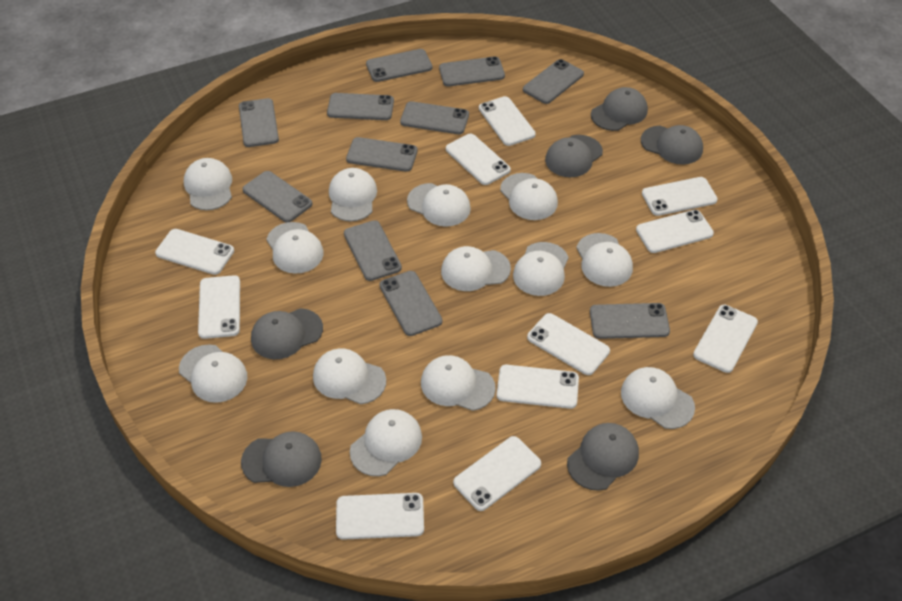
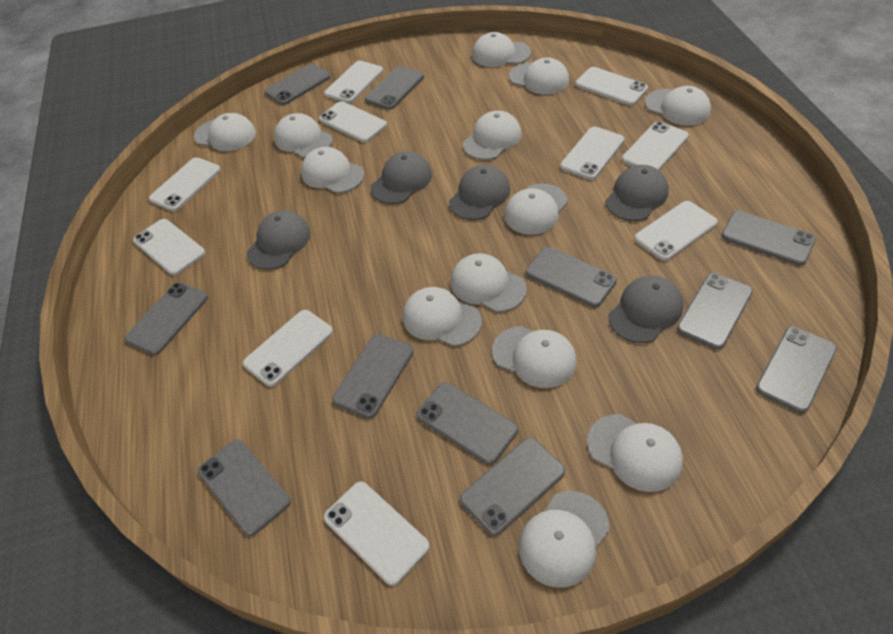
grey cap: [241,431,322,487] [251,308,323,359] [545,135,603,177] [567,423,639,491] [591,87,648,131] [641,125,703,165] = 6 -> [247,210,311,270] [371,151,432,204] [449,165,511,220] [605,165,669,221] [609,276,683,343] = 5
white phone: [155,229,234,275] [198,275,240,339] [336,493,424,540] [446,134,511,185] [453,436,541,511] [479,96,536,146] [497,365,579,409] [527,313,610,375] [636,210,714,253] [642,177,718,216] [693,305,758,373] = 11 -> [133,219,205,275] [149,157,221,211] [243,310,333,387] [319,101,387,142] [324,61,383,103] [324,481,430,586] [560,127,625,180] [575,67,648,106] [622,121,689,170] [634,201,718,261] = 10

